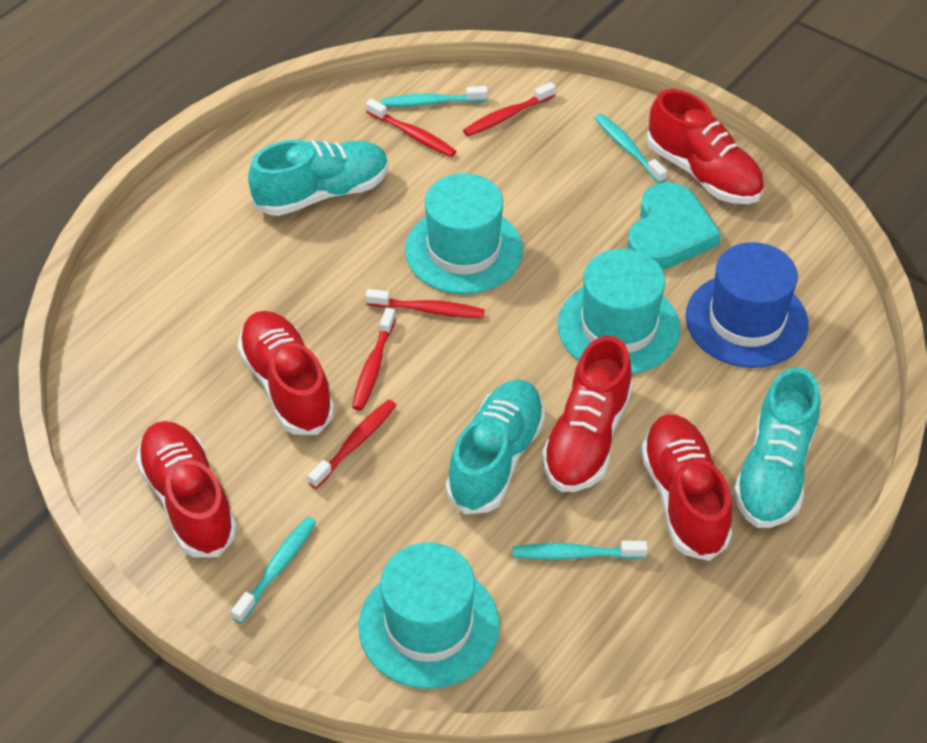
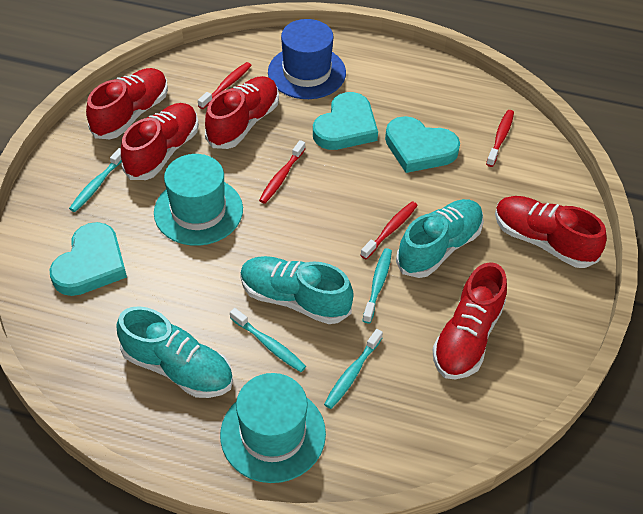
red toothbrush: [308,399,397,489] [352,308,396,410] [365,289,485,318] [366,99,456,157] [463,82,556,136] = 5 -> [198,62,252,109] [259,140,306,204] [361,201,418,259] [486,110,514,167] = 4
turquoise hat: [358,542,500,689] [405,173,523,294] [558,249,681,374] = 3 -> [154,154,243,246] [220,373,326,483] = 2
turquoise heart: [627,182,721,269] = 1 -> [50,222,127,296] [313,92,378,150] [385,116,460,173] = 3

